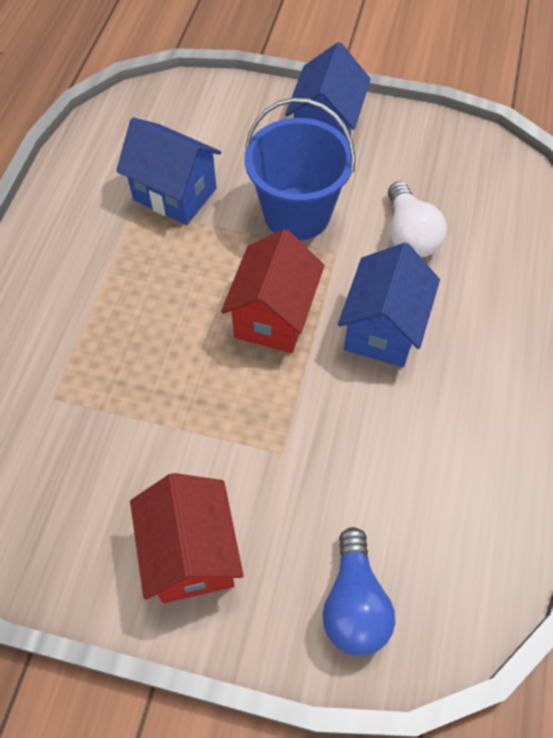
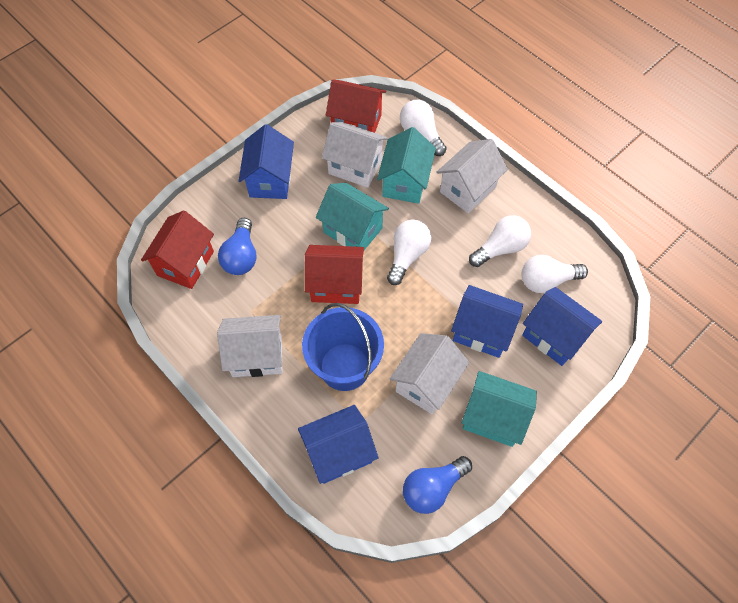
blue house: [116,118,221,225] [285,42,371,138] [338,243,440,367] = 3 -> [239,124,294,199] [298,405,379,484] [451,285,523,358] [522,287,602,366] = 4
blue light bulb: [322,527,395,656] = 1 -> [218,218,257,275] [403,456,472,514] = 2
red house: [130,473,243,603] [221,229,325,353] = 2 -> [141,210,214,289] [305,245,364,304] [326,80,386,133] = 3
turquoise house: none = 0 -> [316,183,389,250] [377,127,436,204] [462,371,537,447] = 3
white house: none = 0 -> [217,315,283,377] [322,122,388,188] [390,333,469,414] [436,139,508,213] = 4
white light bulb: [388,182,446,258] = 1 -> [387,220,431,285] [400,100,447,156] [469,215,531,267] [521,255,588,293] = 4

